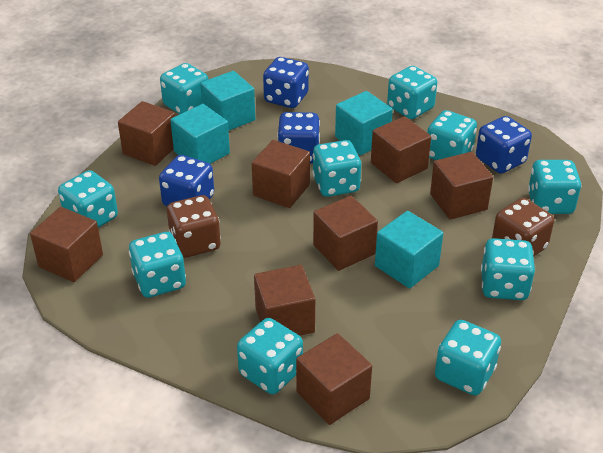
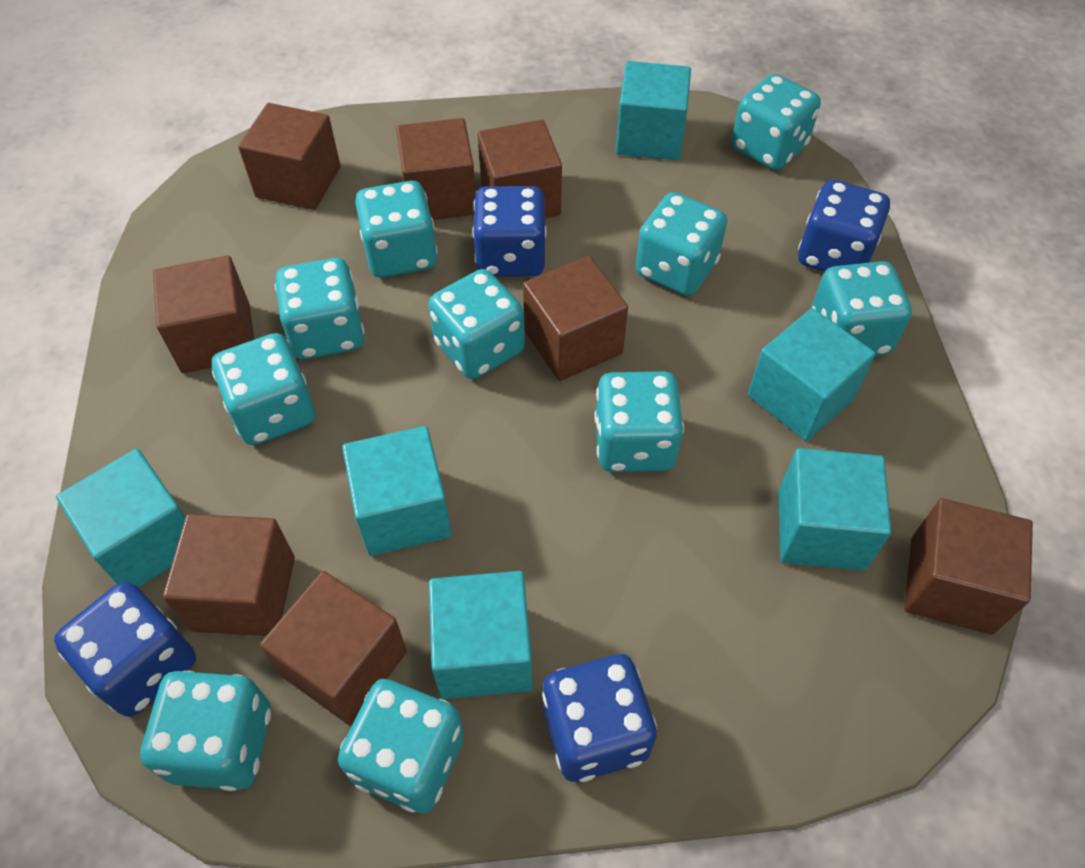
brown dice: [167,195,221,258] [492,198,554,257] = 2 -> none = 0
turquoise cube: [170,104,230,164] [200,71,255,131] [335,91,393,155] [375,211,443,288] = 4 -> [56,449,186,587] [342,426,452,556] [429,571,532,699] [616,61,691,160] [748,308,876,441] [779,448,891,571] = 6

